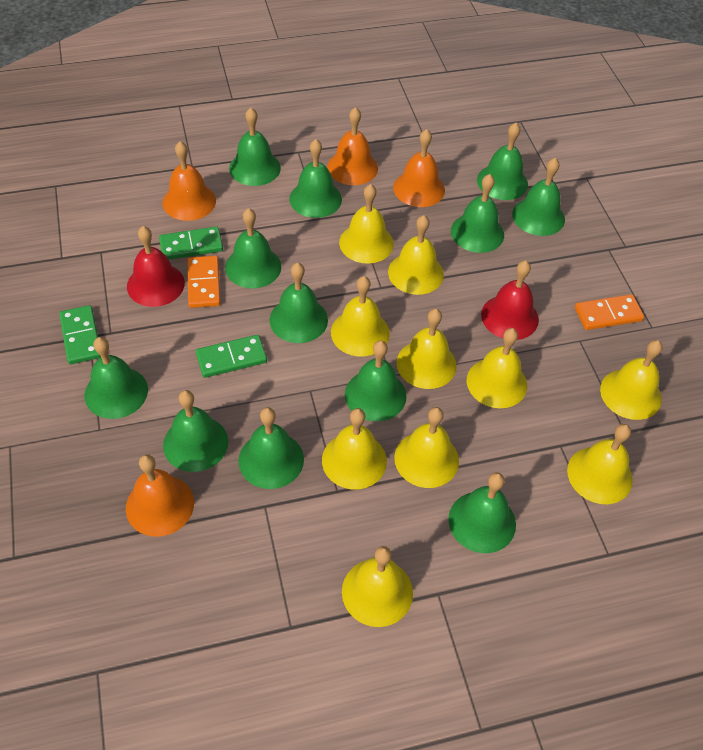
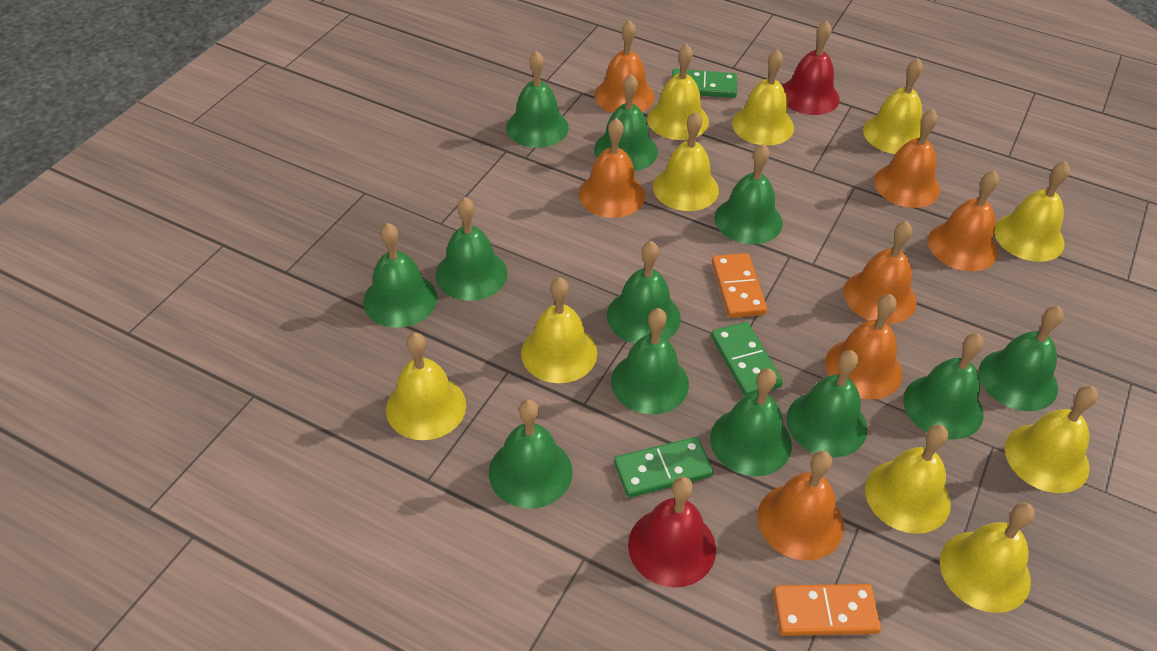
orange bell: [126,454,194,537] [163,141,216,221] [327,107,378,185] [393,129,445,207] = 4 -> [579,118,645,218] [594,20,655,113] [757,451,844,560] [825,294,903,399] [844,221,917,324] [874,109,940,208] [928,170,999,271] = 7

